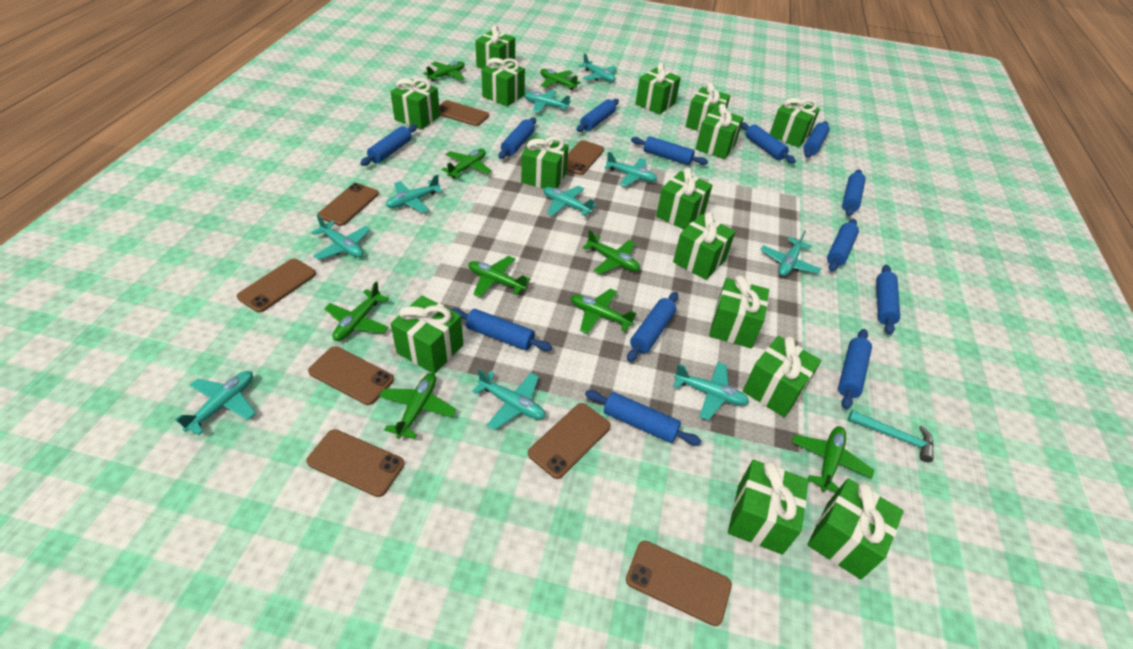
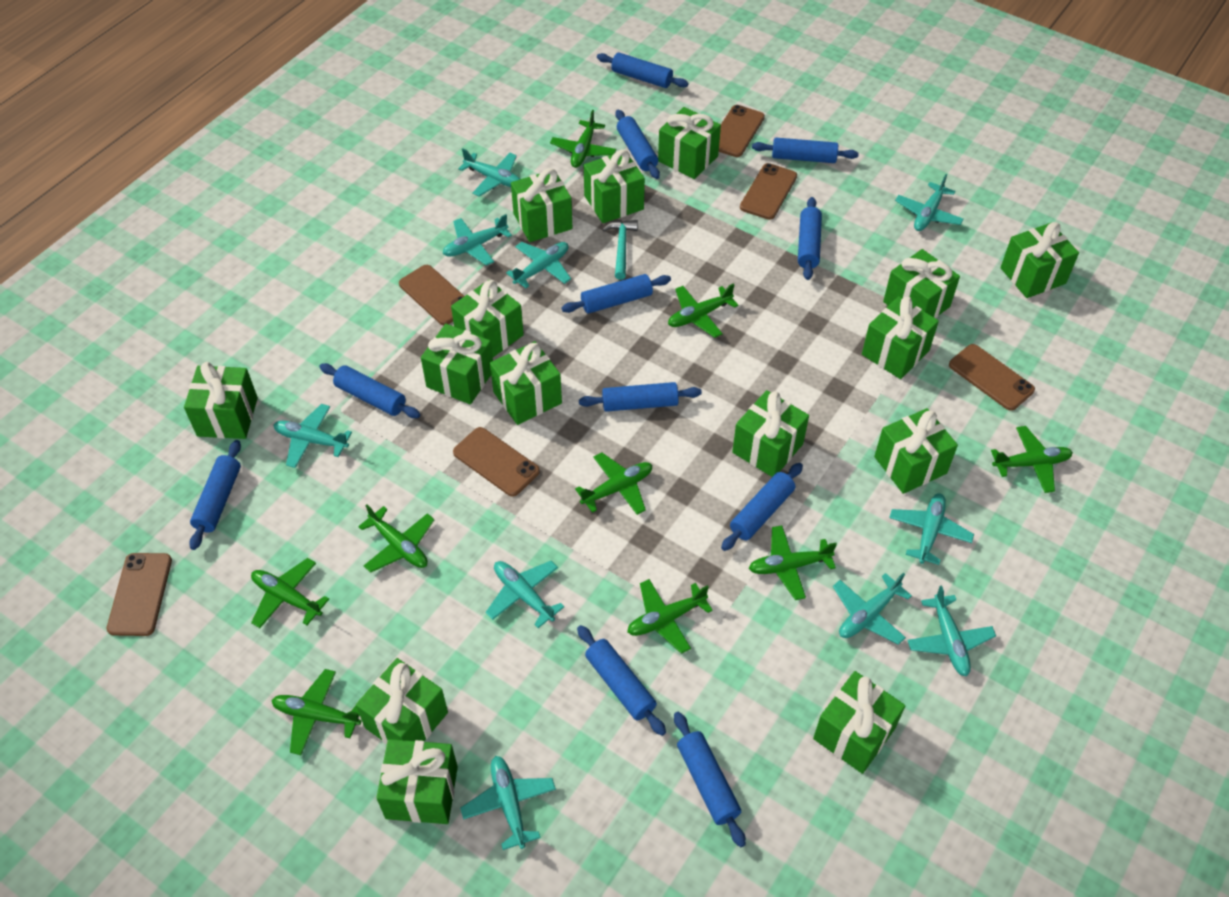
blue rolling pin: [360,125,417,166] [451,308,552,351] [499,117,536,159] [576,99,619,132] [585,390,701,446] [627,292,678,362] [631,136,708,165] [741,122,796,163] [803,121,830,158] [827,219,859,272] [838,329,872,409] [842,169,866,216] [876,265,900,335] = 13 -> [189,440,241,550] [320,363,420,418] [561,274,671,314] [577,625,666,736] [579,382,702,412] [597,52,688,88] [616,109,660,179] [674,712,746,847] [721,463,803,551] [752,138,859,163] [798,197,822,280] = 11
brown phone: [237,258,316,313] [306,429,404,497] [308,346,394,405] [317,183,379,226] [439,100,489,126] [528,403,611,479] [567,140,604,175] [626,541,732,626] = 8 -> [107,553,172,636] [399,265,464,325] [453,427,540,496] [719,105,765,157] [740,163,797,220] [949,344,1035,411] = 6

